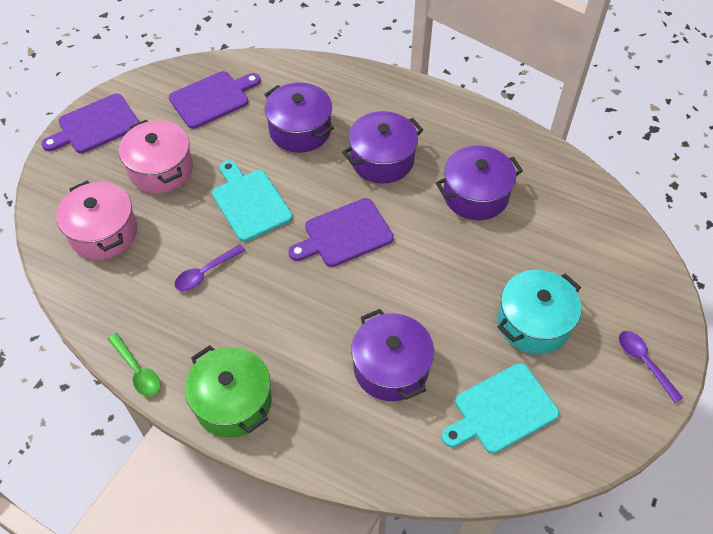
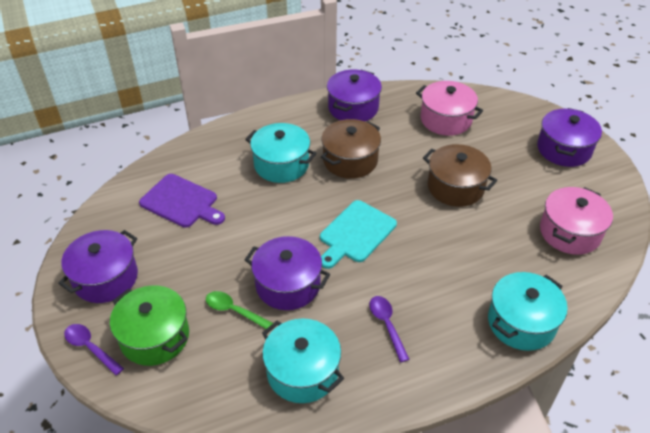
brown pot: none = 0 -> [321,119,381,179] [423,144,497,207] = 2
purple cutting board: [41,94,139,153] [169,71,261,129] [288,198,394,267] = 3 -> [139,174,225,228] = 1
turquoise cutting board: [212,160,293,242] [442,363,559,454] = 2 -> [320,200,397,269] = 1
turquoise pot: [498,270,581,354] = 1 -> [245,123,317,183] [262,319,344,403] [488,272,568,351] = 3

